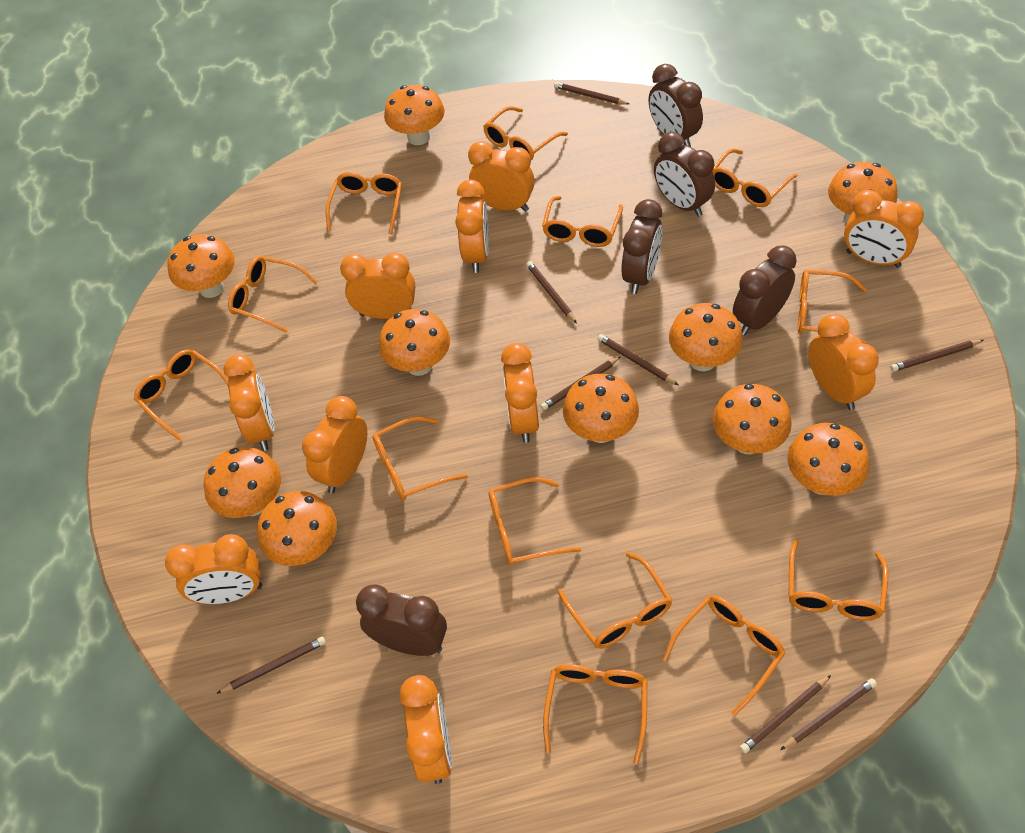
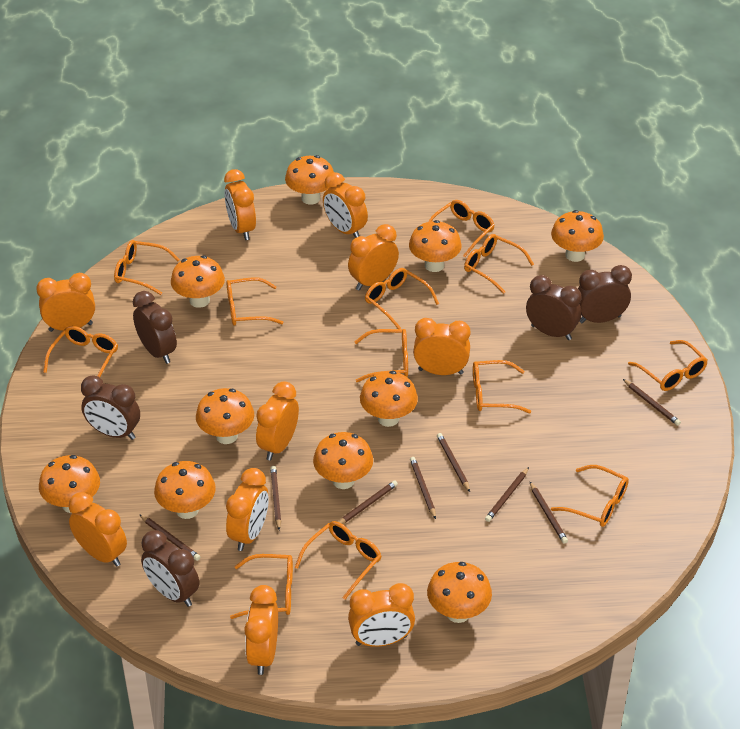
orange glasses: [134,349,228,441] [228,256,318,333] [326,172,402,234] [372,416,468,500] [483,106,568,160] [488,477,581,566] [542,196,623,247] [543,664,647,764] [558,552,672,649] [662,595,786,716] [712,148,797,207] [789,539,888,620] [798,269,867,344] = 13 -> [43,326,118,378] [114,240,180,295] [226,277,284,326] [230,554,293,619] [295,521,381,600] [354,329,408,382] [365,268,439,329] [428,200,495,257] [464,234,534,294] [473,360,531,413] [551,465,629,527] [628,340,708,391] = 12

